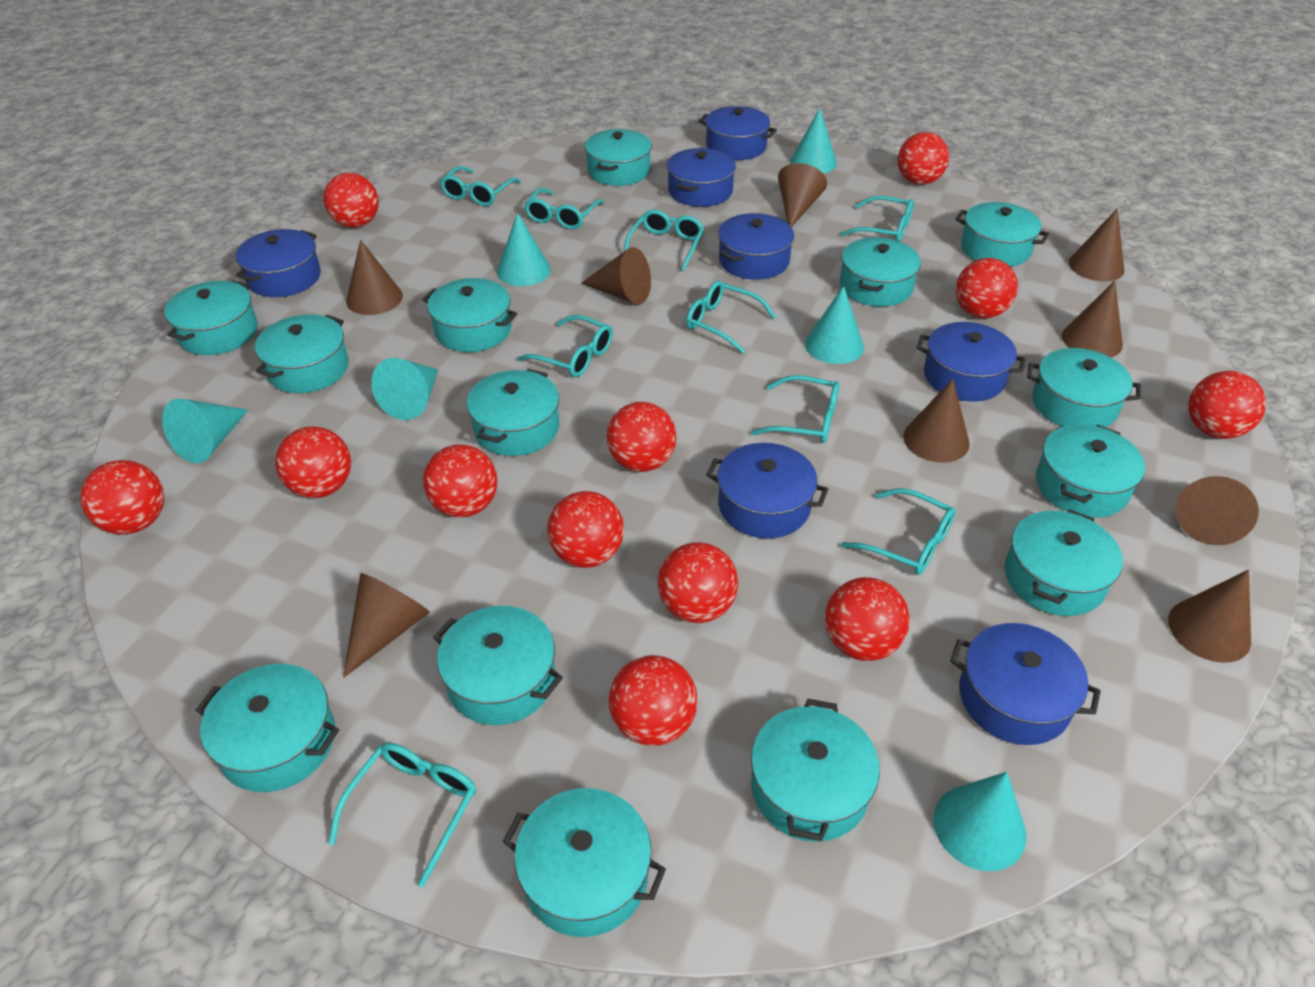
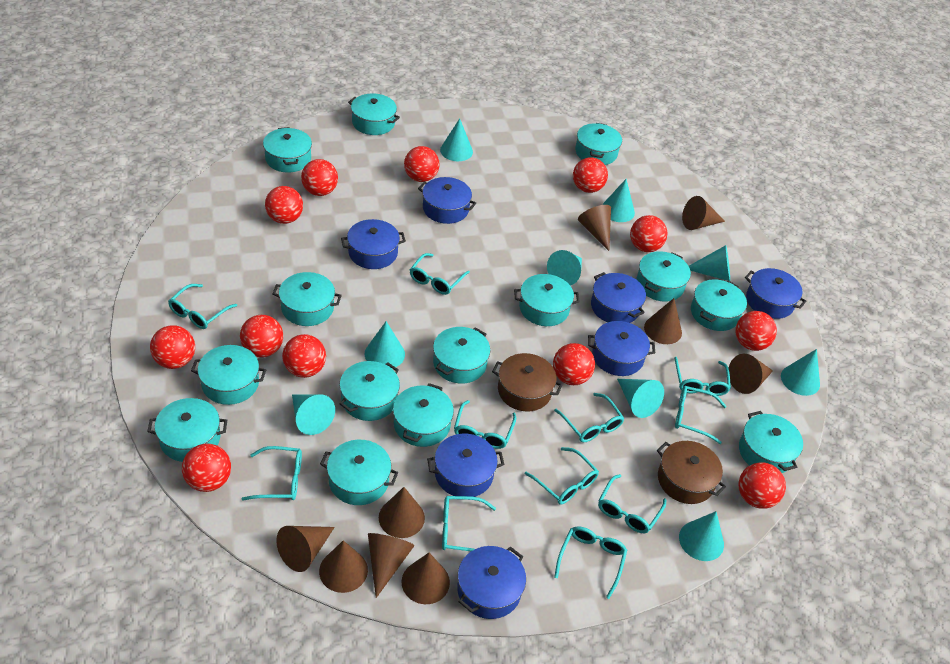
brown pot: none = 0 -> [492,353,563,412] [657,441,726,504] = 2
turquoise cone: [162,399,248,463] [371,358,438,420] [497,213,551,286] [790,108,837,173] [805,286,864,364] [933,772,1026,871] = 6 -> [292,394,335,435] [365,321,405,369] [440,118,473,161] [547,250,582,286] [602,179,635,222] [617,379,664,418] [679,511,724,561] [689,245,730,281] [781,349,820,396] = 9
turquoise glasses: [328,743,476,887] [440,166,521,206] [517,315,613,377] [524,188,605,229] [624,210,704,271] [686,281,776,354] [751,375,840,443] [840,196,914,242] [841,488,955,575] = 9 -> [168,284,237,329] [242,446,302,501] [410,253,470,295] [442,496,496,551] [454,400,516,449] [525,447,599,505] [554,393,624,442] [554,526,627,599] [598,474,666,533] [674,357,731,396] [675,386,726,444] = 11

